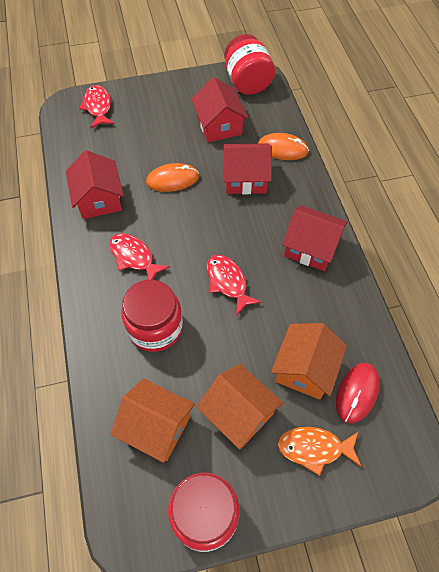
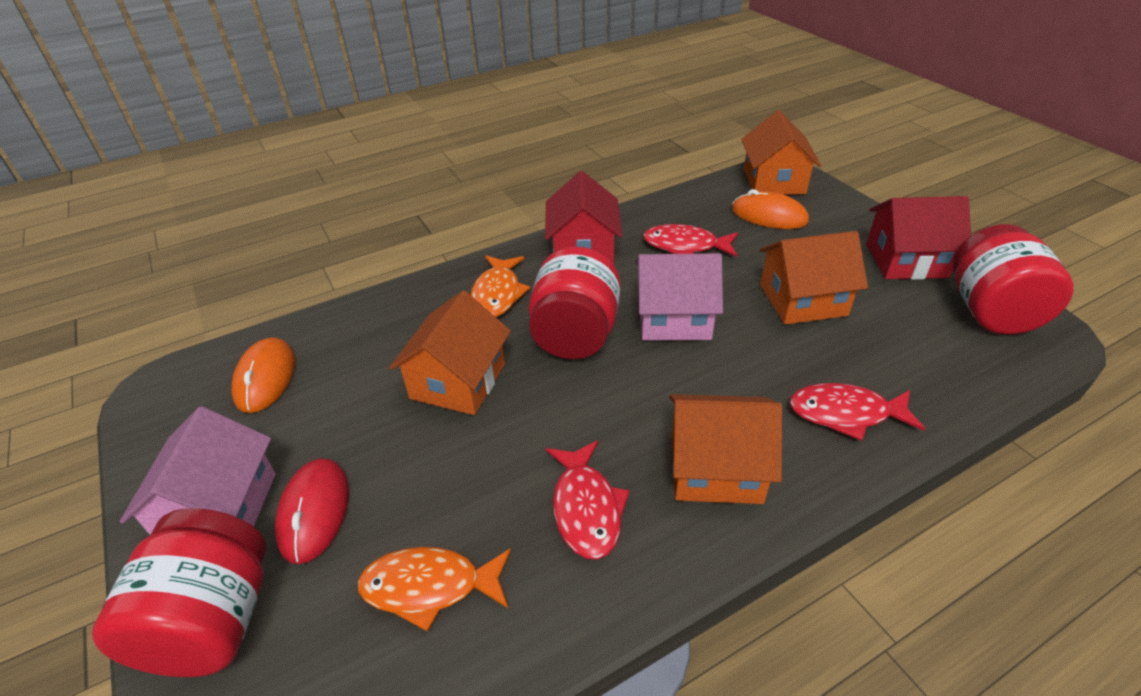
orange fish: [278,427,361,476] = 1 -> [358,547,511,631] [471,255,530,317] = 2
orange house: [110,378,195,463] [196,364,283,450] [271,323,347,400] = 3 -> [389,291,511,415] [669,394,782,504] [741,110,821,195] [759,231,868,325] = 4
pink house: none = 0 -> [120,407,276,535] [635,253,723,341] = 2
red house: [66,150,124,219] [192,77,248,142] [223,143,272,194] [282,205,348,271] = 4 -> [545,171,622,264] [866,196,971,280] = 2

